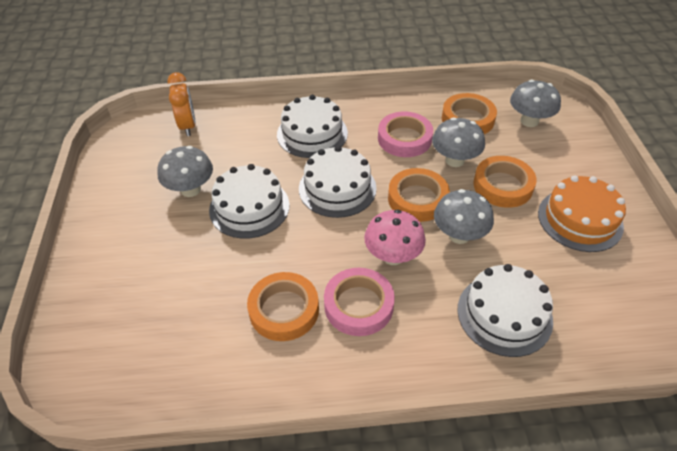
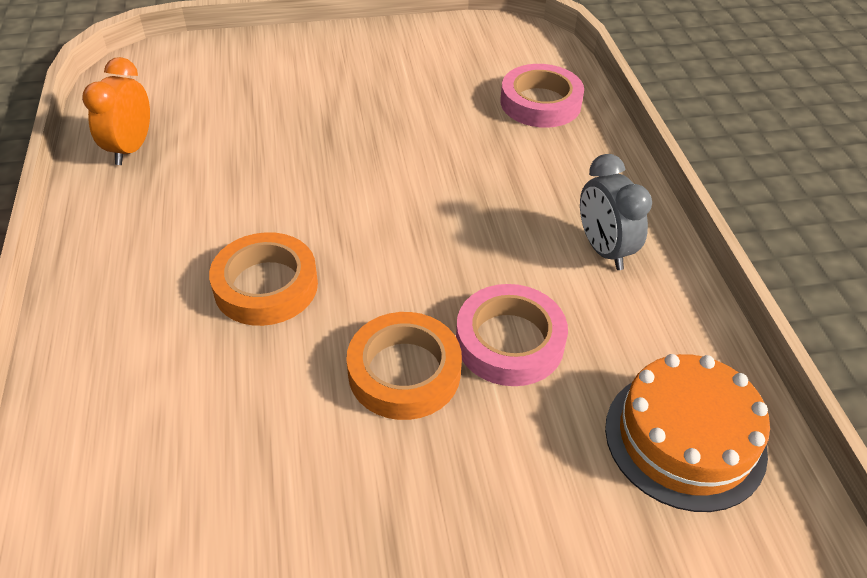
grey clock: none = 0 -> [580,154,652,270] = 1
grey mushroom: [157,146,213,197] [432,117,485,167] [434,189,494,244] [510,80,561,127] = 4 -> none = 0
orange tape: [247,272,319,341] [388,168,450,222] [442,93,497,134] [474,156,537,208] = 4 -> [209,232,318,326] [346,312,462,420] = 2
pink mushroom: [364,209,426,265] = 1 -> none = 0
white cake: [209,164,290,239] [277,95,348,158] [299,146,377,218] [457,264,553,357] = 4 -> none = 0

